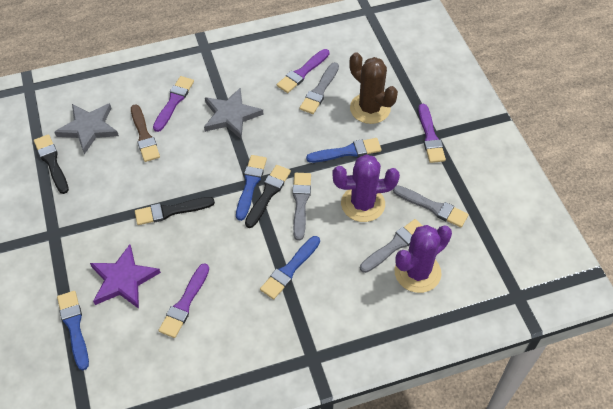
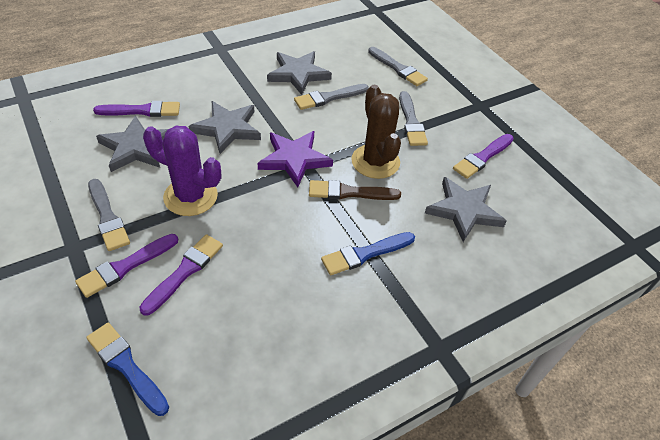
black brush: [34,134,69,194] [135,197,215,225] [245,165,291,228] = 3 -> none = 0
blue brush: [57,291,89,370] [236,155,267,221] [260,236,320,299] [306,138,382,163] = 4 -> [86,323,169,416] [321,232,415,275] = 2
grey star: [55,103,119,154] [204,88,263,139] = 2 -> [96,116,168,172] [188,101,261,154] [267,51,332,95] [425,177,507,242] = 4
purple cactus: [332,155,400,222] [394,225,452,293] = 2 -> [143,126,221,216] = 1

